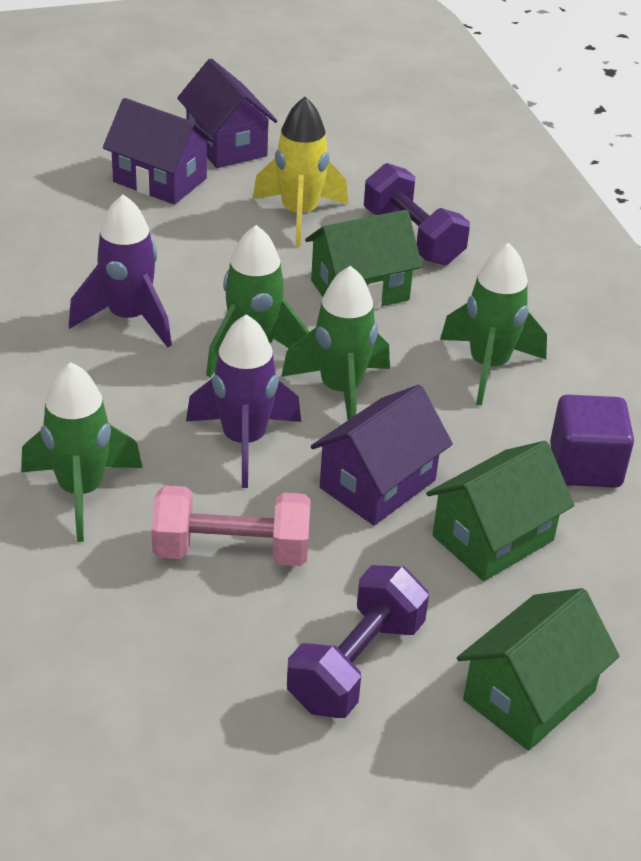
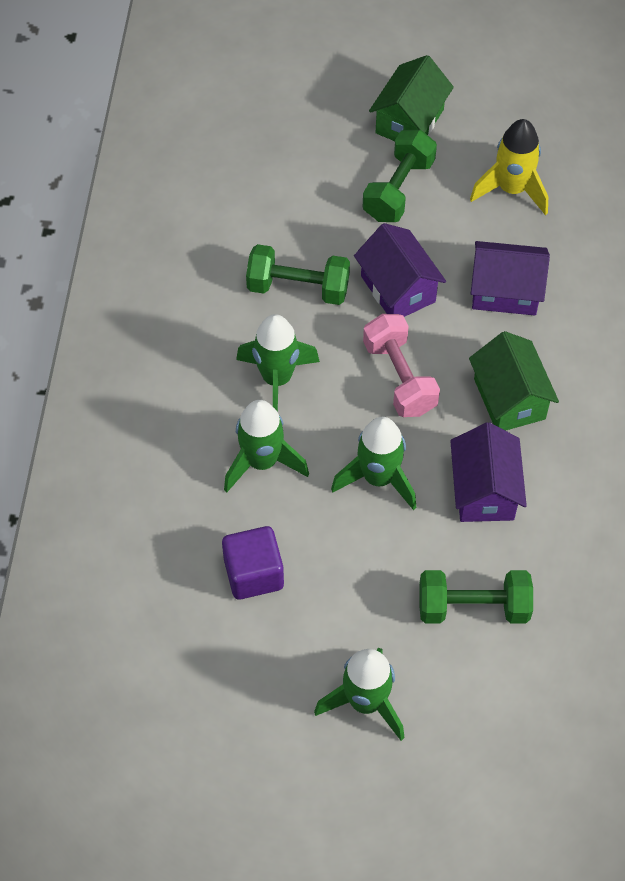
green dumbbell: none = 0 -> [246,244,350,305] [363,130,437,222] [419,570,533,624] = 3
green house: [305,210,422,309] [426,441,574,581] [457,588,619,751] = 3 -> [369,55,454,141] [469,331,559,431] = 2
purple dumbbell: [287,565,429,718] [364,163,470,265] = 2 -> none = 0
purple rocket: [69,195,172,348] [186,314,301,488] = 2 -> none = 0

